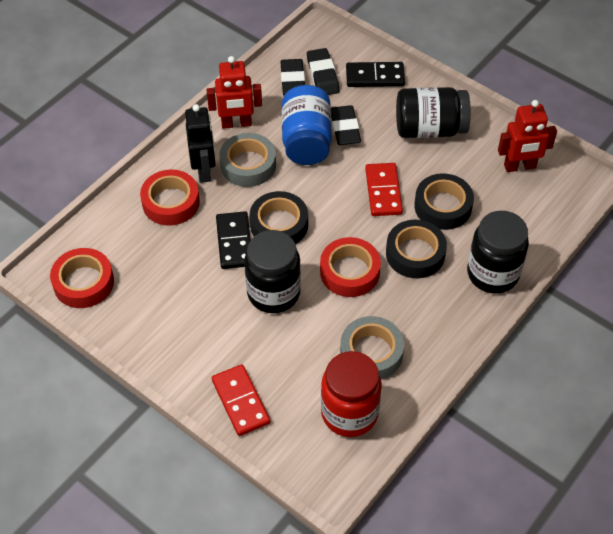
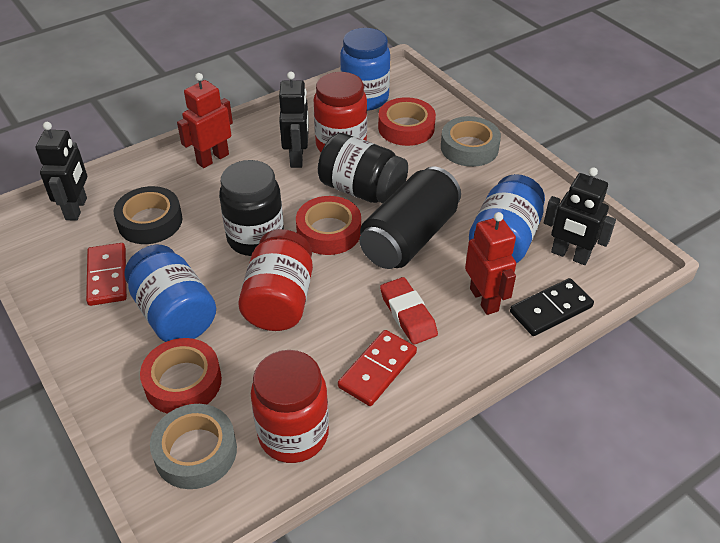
black can: none = 0 -> [360,167,461,269] = 1
black domino: [216,211,251,269] [346,62,405,87] = 2 -> [510,278,594,336] = 1
black eraser: [280,59,305,95] [307,48,340,95] [331,105,361,145] = 3 -> none = 0
black jar: [244,230,301,313] [396,87,471,138] [467,211,529,294] = 3 -> [219,160,284,256] [318,133,408,203] = 2
black robot: [185,104,216,183] = 1 -> [36,122,87,221] [279,72,309,168] [544,167,616,265] = 3
black tape: [249,191,308,244] [386,220,447,278] [414,173,474,230] = 3 -> [114,186,182,244] = 1
blue jar: [282,85,332,165] = 1 -> [124,245,216,342] [340,28,390,111] [469,174,545,263] = 3
red eraser: none = 0 -> [380,277,438,345] = 1
red jar: [321,351,382,437] = 1 -> [238,229,313,331] [251,350,329,463] [314,72,367,152] = 3

